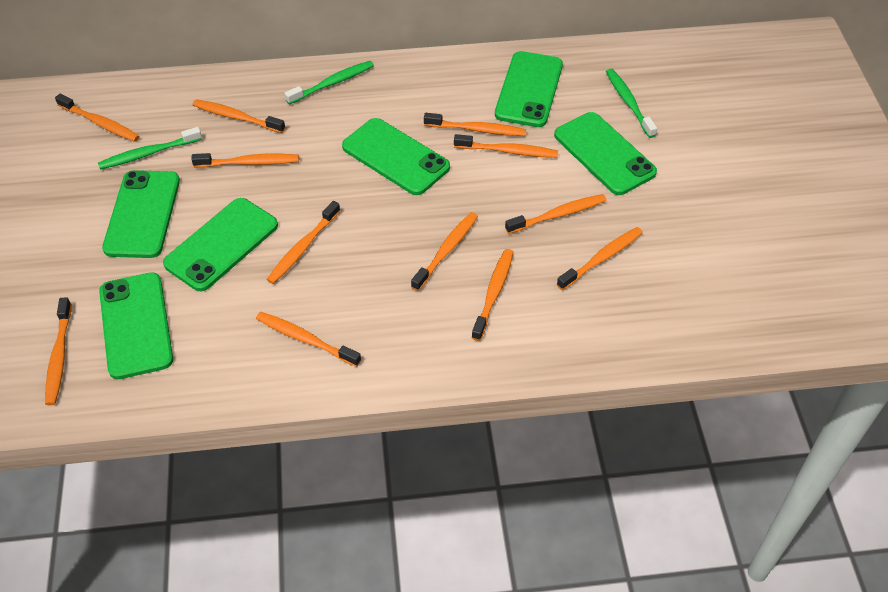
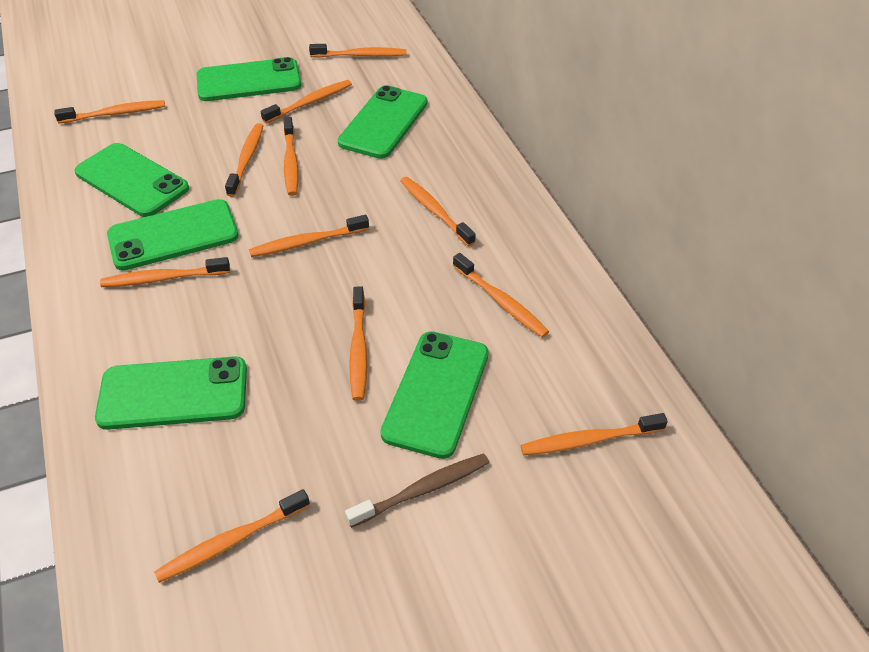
brown toothbrush: none = 0 -> [345,453,489,528] = 1
green toothbrush: [98,127,202,169] [284,61,374,105] [606,69,657,138] = 3 -> none = 0

